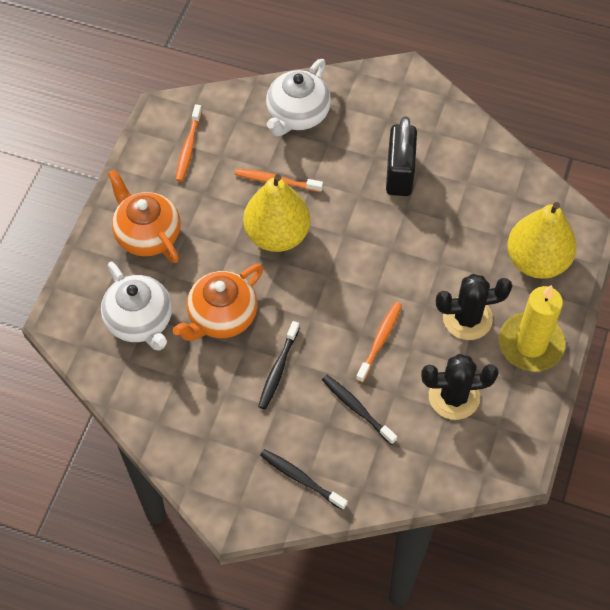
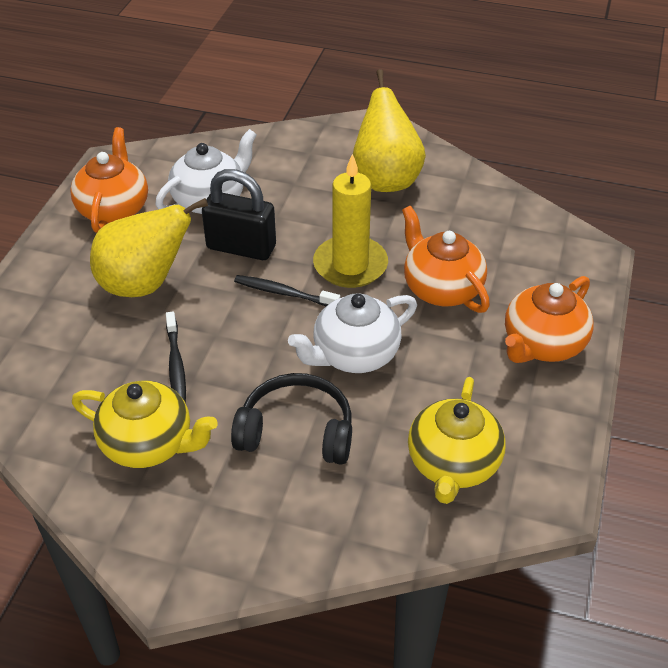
black cactus: [421,354,499,420] [436,274,512,340] = 2 -> none = 0
black headphones: none = 0 -> [231,373,352,465] = 1
black toothbrush: [258,321,300,409] [260,449,348,510] [322,375,397,445] = 3 -> [166,311,186,403] [234,275,340,306] = 2
orange teapot: [108,169,181,263] [173,264,263,341] = 2 -> [70,127,148,233] [402,206,490,313] [505,276,594,363] = 3
orange toothbrush: [176,104,202,182] [235,169,323,192] [356,302,402,383] = 3 -> none = 0
yellow teapot: none = 0 -> [72,381,218,468] [408,377,506,504] = 2

